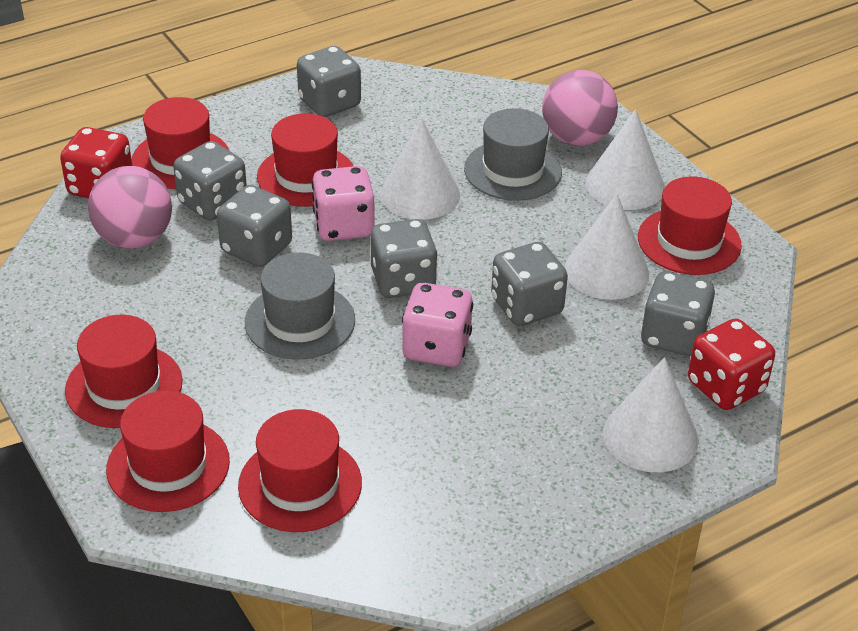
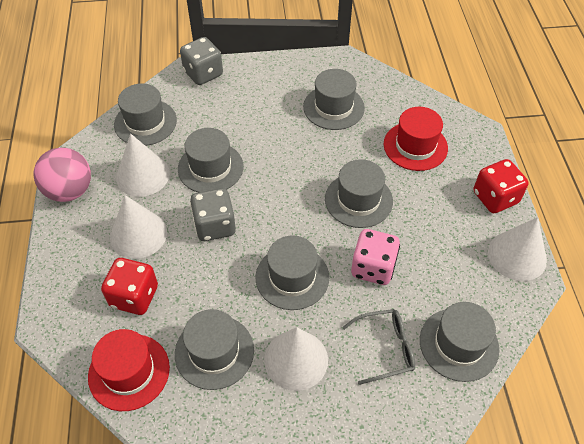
grey dice: [173,141,247,221] [217,185,292,267] [297,46,361,117] [371,219,438,298] [491,242,568,326] [640,271,715,356] = 6 -> [180,37,223,85] [190,188,236,241] = 2
grey glasses: none = 0 -> [342,309,415,385] = 1
grey hat: [245,253,355,360] [464,108,562,201] = 2 -> [114,83,177,146] [175,309,254,390] [178,128,243,192] [256,235,329,310] [303,69,365,130] [325,159,393,228] [420,302,499,382] = 7
pink ball: [88,166,172,248] [542,70,618,146] = 2 -> [34,147,91,202] = 1
pink dice: [312,166,375,241] [402,283,473,367] = 2 -> [351,229,400,285] = 1
red hat: [65,315,183,428] [106,391,230,512] [132,97,229,189] [238,409,362,532] [257,113,353,207] [638,176,742,275] = 6 -> [88,329,170,411] [384,107,448,171] = 2

